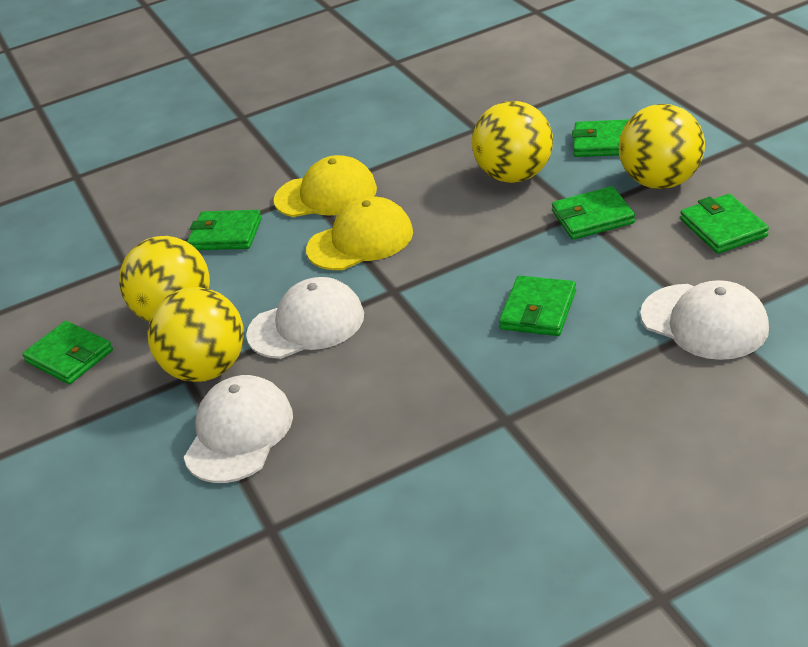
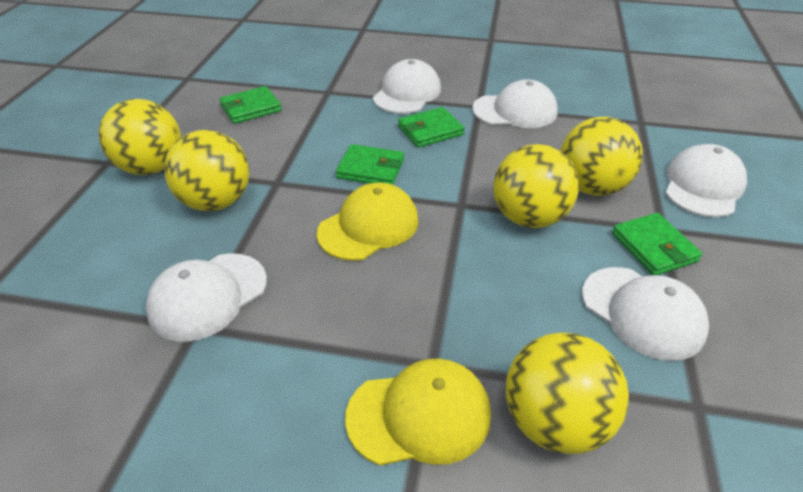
green wallet: [22,321,113,384] [187,210,262,250] [499,275,576,336] [552,186,635,240] [572,119,629,157] [680,194,769,254] = 6 -> [219,86,282,124] [336,144,404,185] [398,107,465,148] [612,213,702,275] = 4
white cap: [184,375,293,483] [246,277,364,359] [640,280,769,360] = 3 -> [145,253,267,342] [373,59,441,114] [472,79,558,128] [582,267,709,361] [665,144,747,217] = 5
yellow ball: [119,236,210,322] [147,287,244,382] [472,101,553,183] [619,104,705,189] = 4 -> [99,99,181,175] [164,130,249,211] [493,144,579,228] [506,332,629,454] [561,117,643,196] = 5

